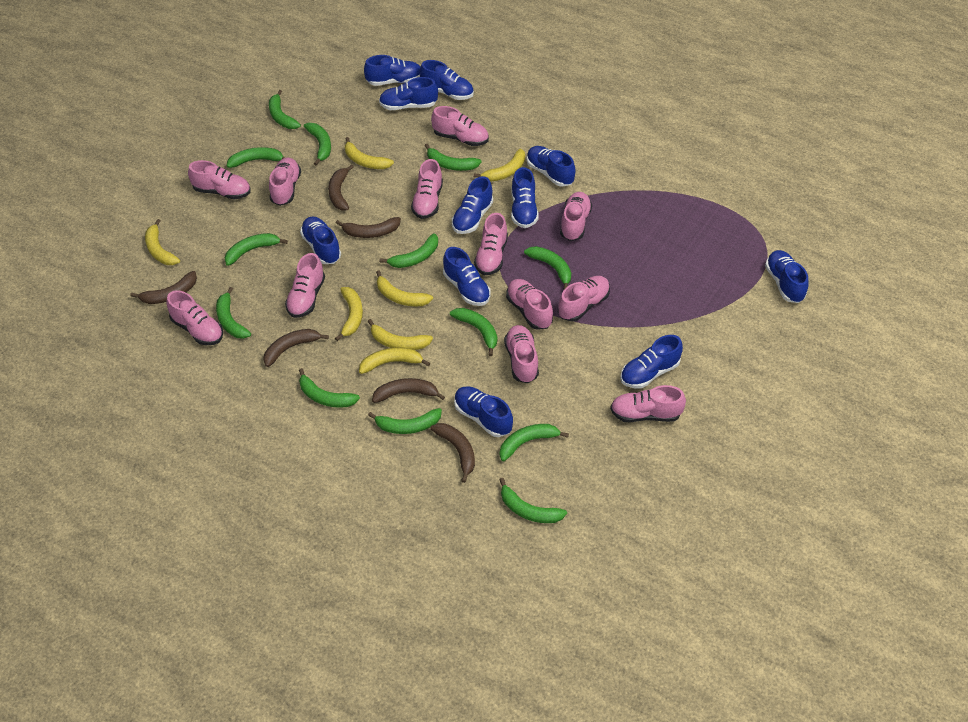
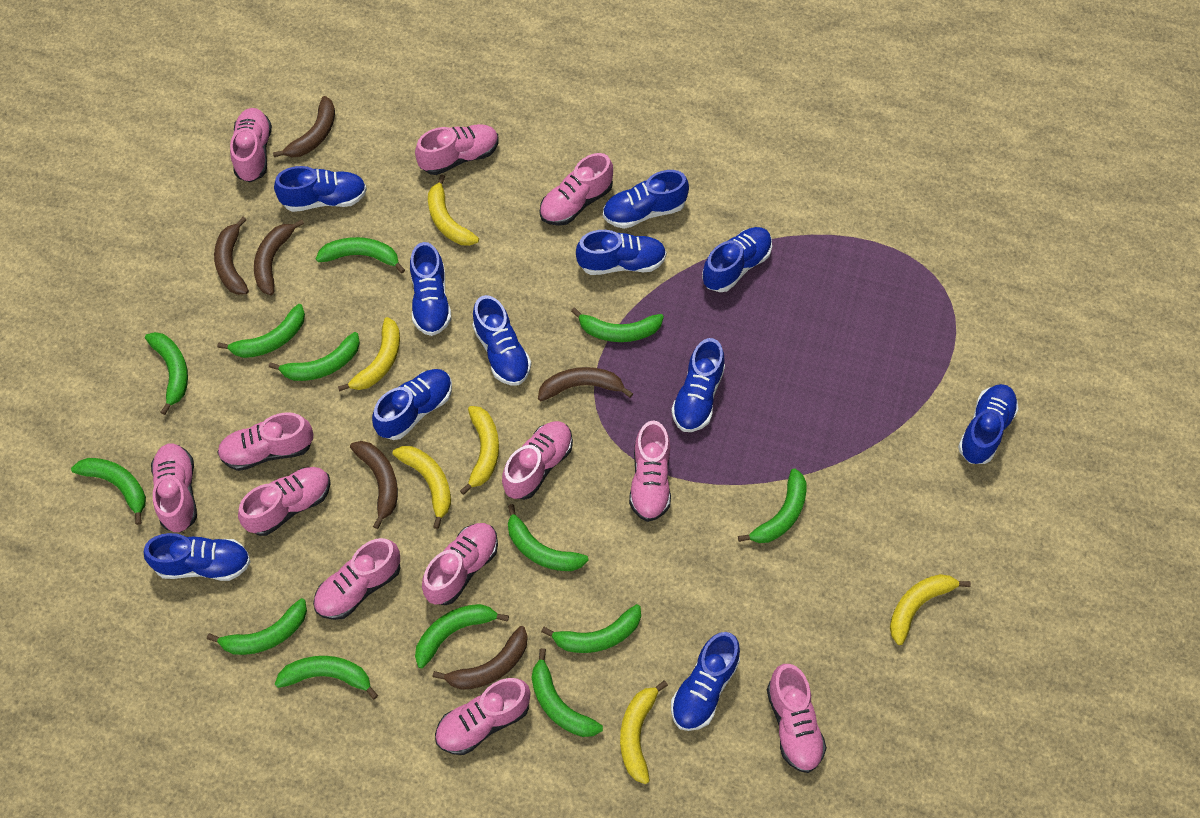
yellow banana: [145,219,180,265] [335,287,363,341] [345,137,394,169] [359,348,430,374] [368,319,433,350] [376,270,433,306] [474,149,525,181] = 7 -> [338,317,400,392] [393,446,451,529] [428,174,479,246] [460,406,499,495] [620,680,668,784] [890,574,971,645] = 6

